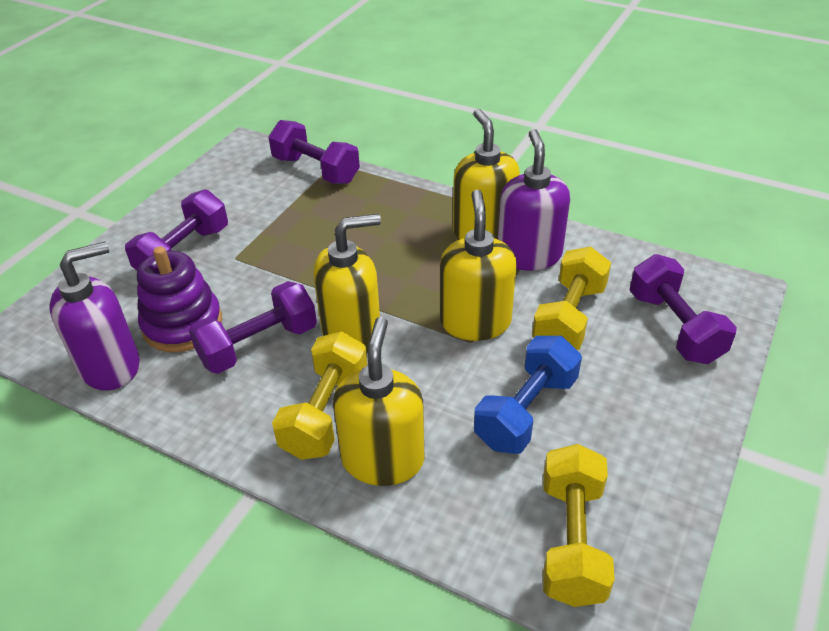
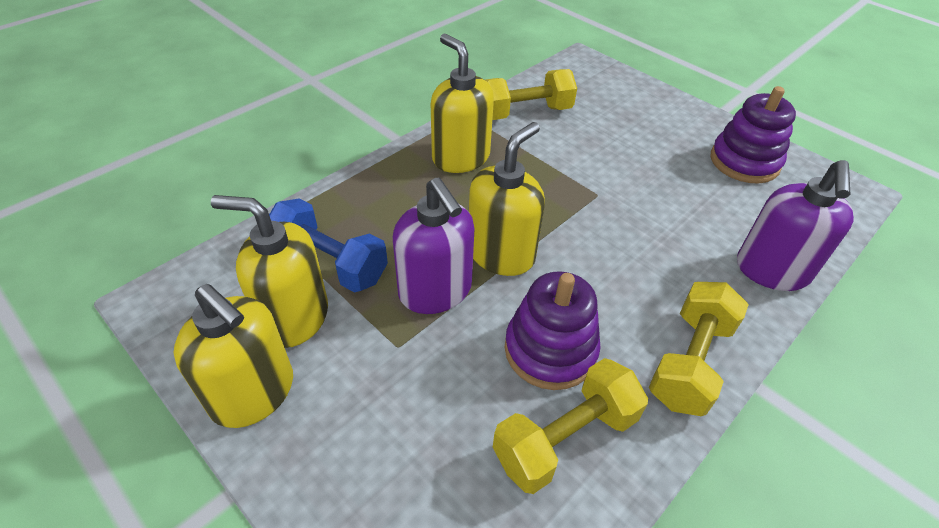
purple dumbbell: [125,189,228,271] [189,281,317,374] [268,120,360,184] [630,254,737,364] = 4 -> none = 0
purple stacking toy: [137,246,222,352] = 1 -> [505,271,601,390] [711,86,796,184] = 2

